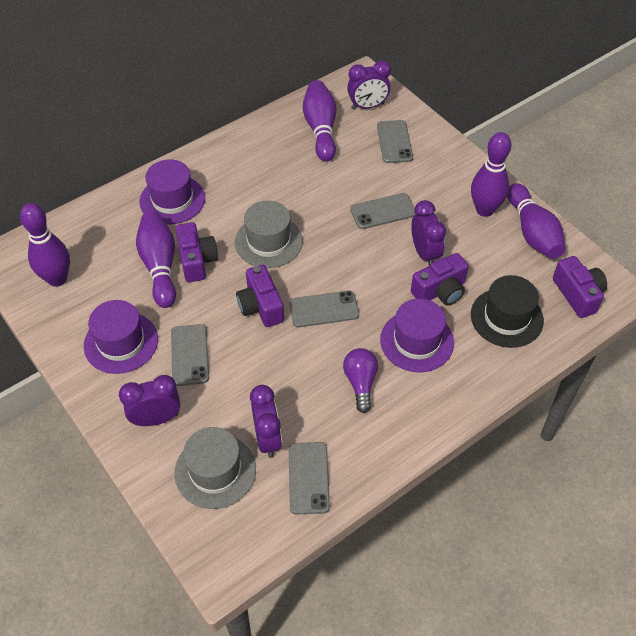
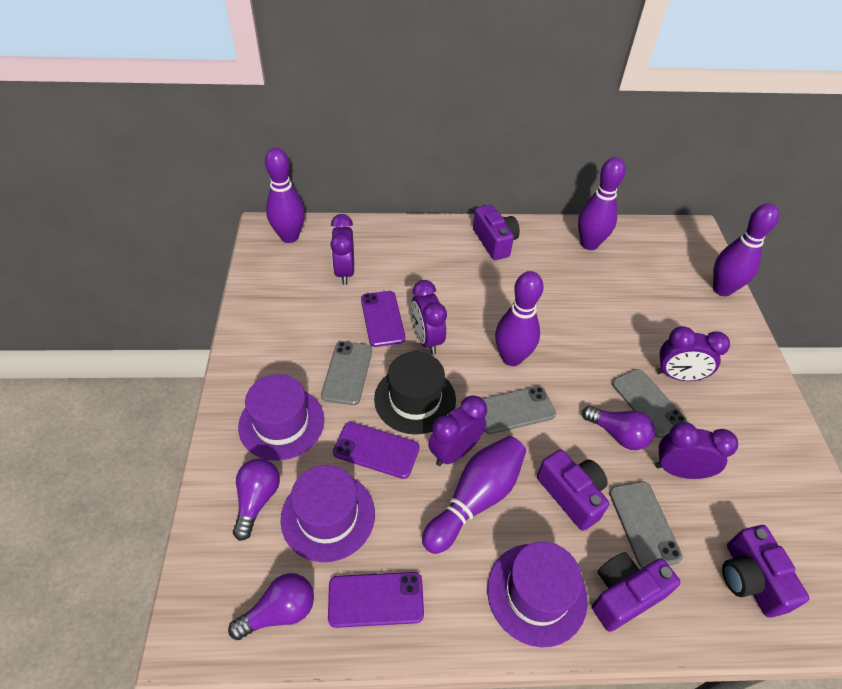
grey hat: [174,427,256,509] [235,201,303,268] = 2 -> none = 0
grey phone: [171,324,209,386] [289,290,359,328] [289,442,330,515] [350,193,416,229] [377,120,413,163] = 5 -> [321,341,372,405] [483,386,556,434] [609,482,683,568] [612,369,687,438] = 4
purple clock: [119,375,180,426] [250,385,282,458] [347,60,391,109] [411,200,446,266] = 4 -> [330,214,354,285] [411,280,447,354] [428,395,487,466] [655,422,738,479] [656,326,730,381] = 5
purple light bulb: [343,348,378,413] = 1 -> [228,573,314,640] [233,458,280,541] [582,406,655,450] = 3
purple phone: none = 0 -> [328,572,424,628] [333,422,420,479] [361,291,406,347] = 3

